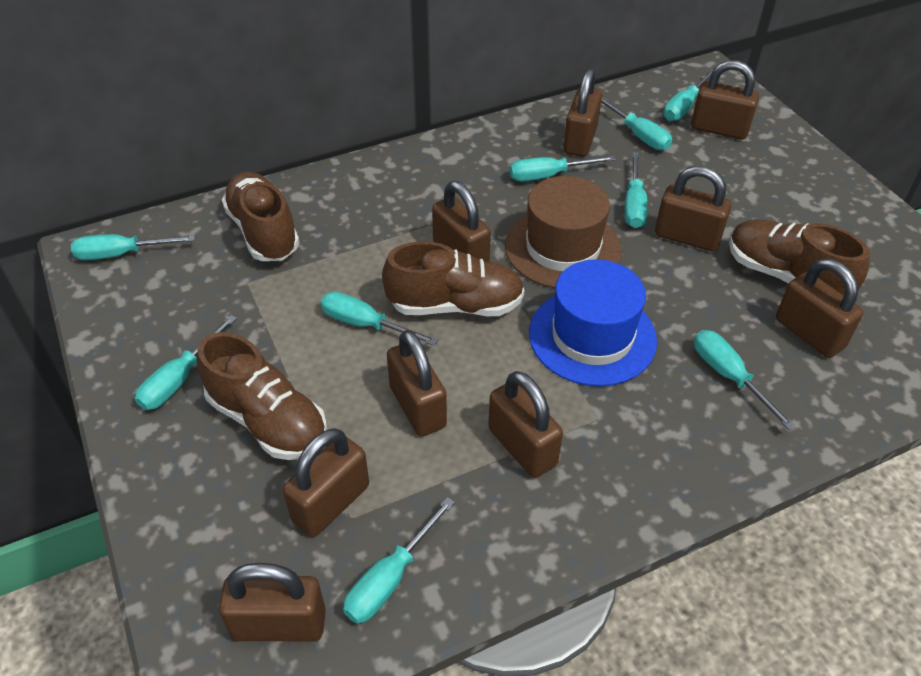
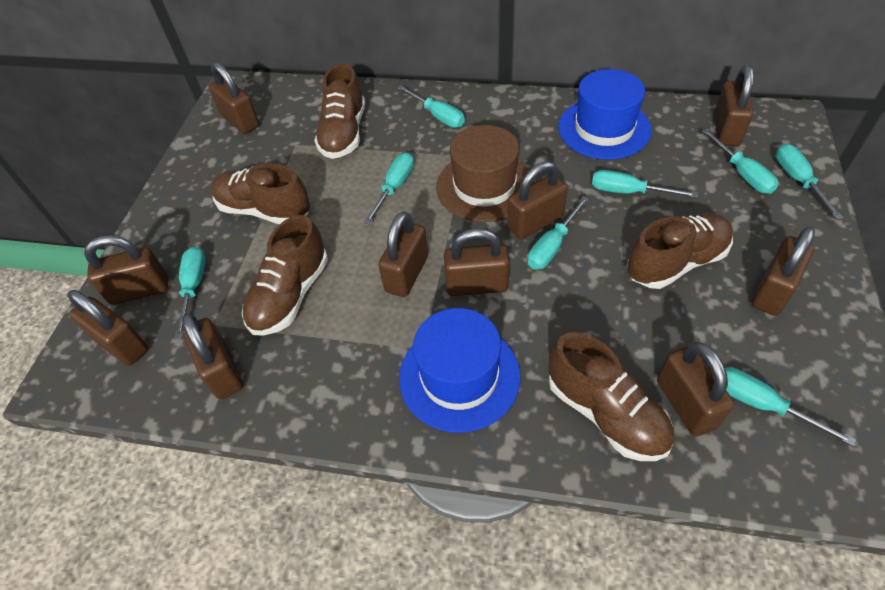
blue hat: [529,259,657,386] = 1 -> [399,308,521,433] [558,69,652,160] = 2
brown padlock: [219,563,326,641] [283,428,369,537] [387,330,447,436] [432,181,491,262] [488,371,563,478] [563,69,602,157] [655,166,731,251] [691,60,759,139] [776,259,863,358] = 9 -> [67,290,148,366] [84,235,168,305] [182,313,243,399] [209,62,259,134] [378,211,428,297] [444,228,510,296] [507,161,568,239] [657,342,734,437] [714,65,754,146] [752,227,815,316] = 10
brown shoe: [197,332,327,460] [222,172,300,261] [382,241,525,316] [729,219,870,296] = 4 -> [211,163,310,224] [242,215,328,336] [314,64,365,159] [549,332,674,461] [627,213,733,289] = 5
turquoise screwdriver: [71,234,195,260] [135,315,237,410] [320,292,438,346] [343,497,455,624] [510,155,616,181] [601,98,672,151] [625,152,648,228] [663,69,713,121] [694,330,796,430] = 9 -> [175,246,206,339] [364,153,414,224] [397,85,465,128] [527,196,589,270] [592,170,698,198] [702,129,778,194] [725,367,856,446] [776,144,843,220] = 8

